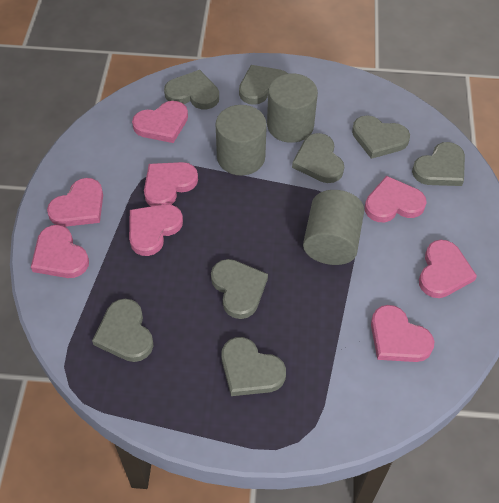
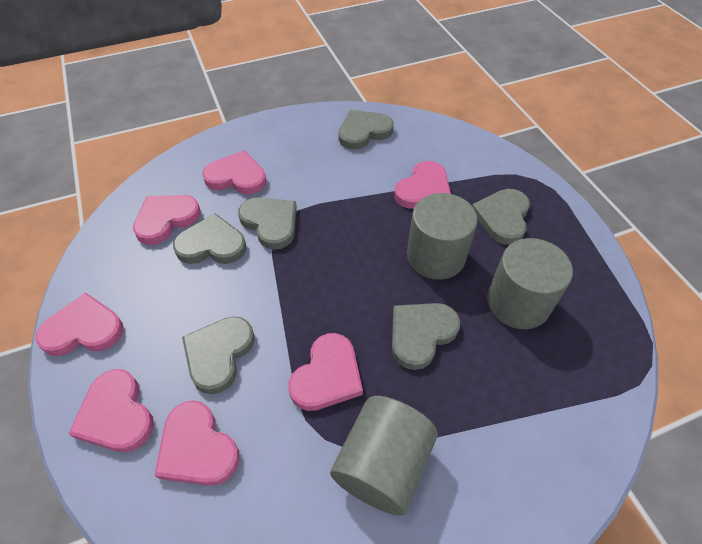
grey heart: [92,299,154,362] [164,70,219,109] [211,259,268,319] [221,337,286,396] [239,65,288,105] [292,133,344,183] [352,115,410,159] [412,142,465,186] = 8 -> [173,213,246,264] [182,316,255,394] [238,197,297,250] [338,110,394,149] [392,303,460,370] [472,189,530,245] = 6
pink heart: [31,225,89,278] [47,178,103,227] [129,204,183,256] [132,101,188,143] [144,162,198,206] [365,176,427,222] [371,305,434,362] [419,240,477,298] = 8 -> [36,292,124,356] [68,369,154,452] [133,195,200,245] [154,400,239,486] [202,150,266,194] [288,333,363,411] [394,161,451,209] = 7

